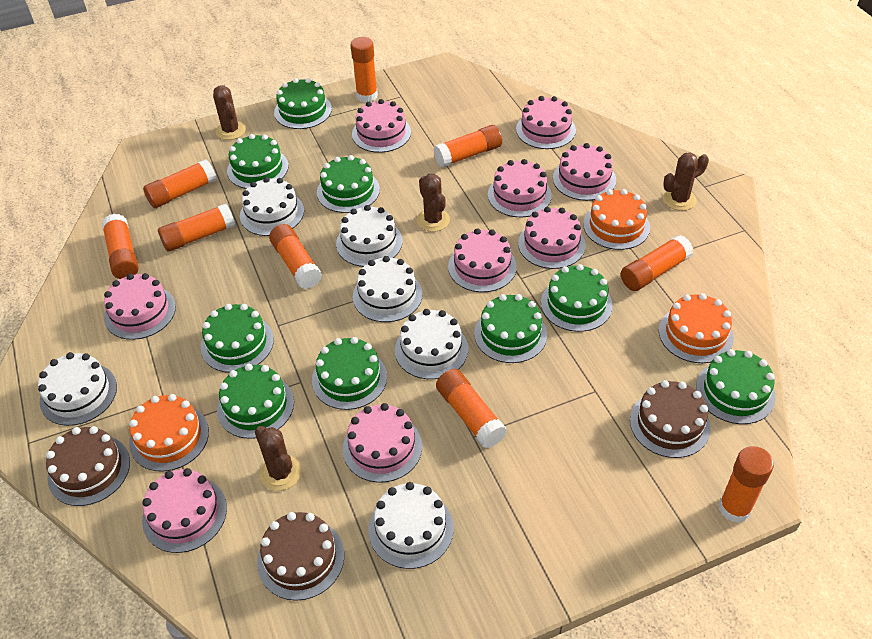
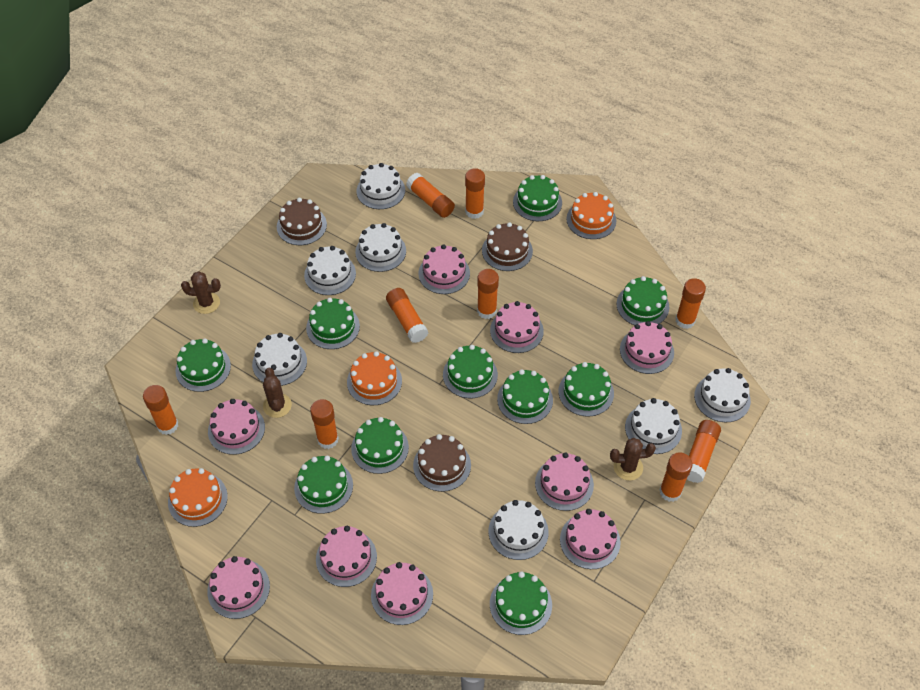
brown cactus: [213,85,246,140] [255,426,301,491] [417,174,450,232] [663,153,709,211] = 4 -> [181,271,221,314] [263,368,292,418] [610,438,656,481] = 3
green cake: [201,304,274,373] [217,364,294,439] [227,134,289,189] [274,78,332,129] [312,337,387,410] [317,155,380,213] [474,294,547,363] [541,264,613,332] [696,349,776,424] = 9 -> [175,338,231,392] [294,456,353,514] [306,298,360,349] [351,417,409,474] [443,345,498,398] [490,571,552,635] [497,369,553,424] [513,175,562,221] [558,362,614,417] [616,276,669,325] = 10
white cake: [38,352,117,426] [240,177,304,236] [336,205,403,267] [353,256,423,322] [368,482,454,569] [395,309,468,379] = 6 -> [252,333,307,386] [304,246,356,295] [355,223,406,272] [357,163,405,209] [488,500,549,560] [625,398,682,454] [694,368,751,422] = 7

